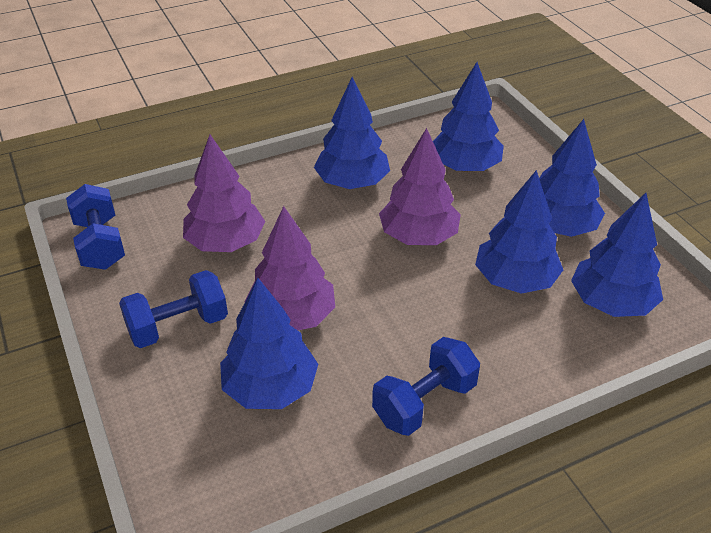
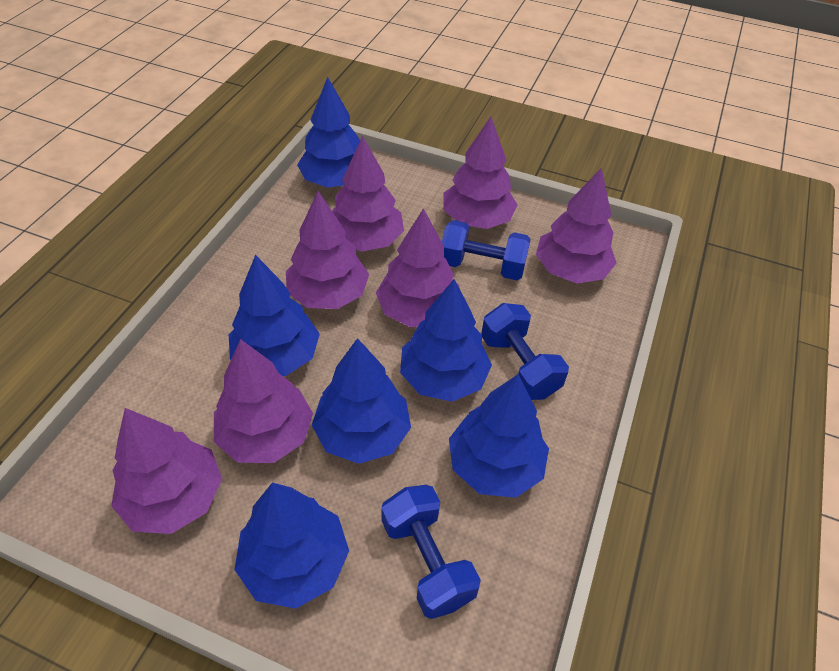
purple tree: [183,135,265,252] [244,206,335,330] [379,128,461,245] = 3 -> [111,408,222,534] [214,339,313,463] [286,191,369,309] [332,136,404,252] [376,208,460,327] [443,117,517,229] [536,168,617,283] = 7

